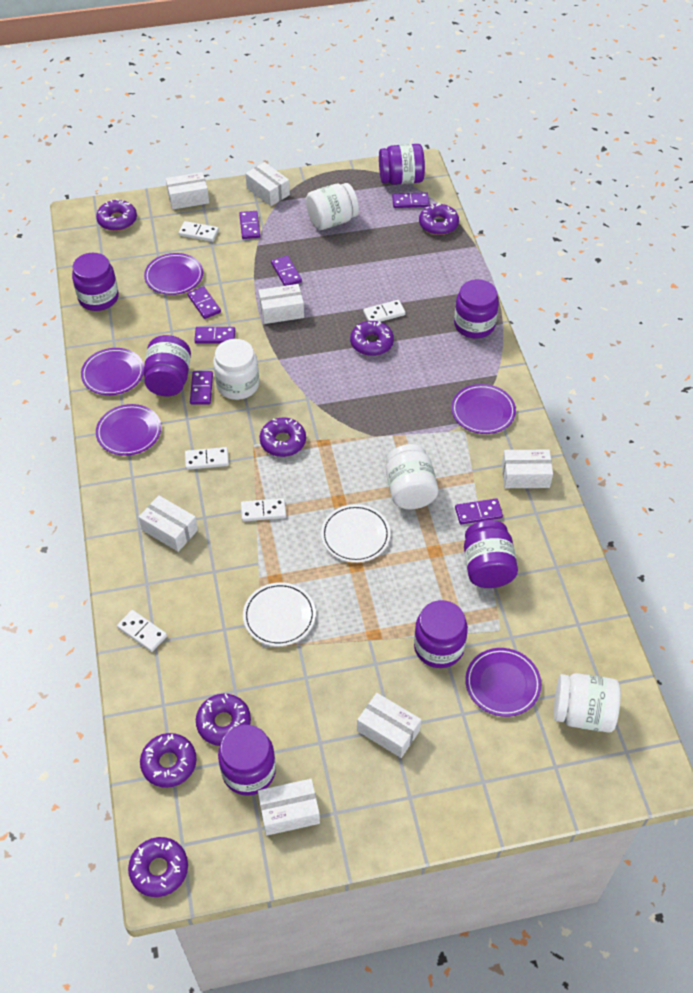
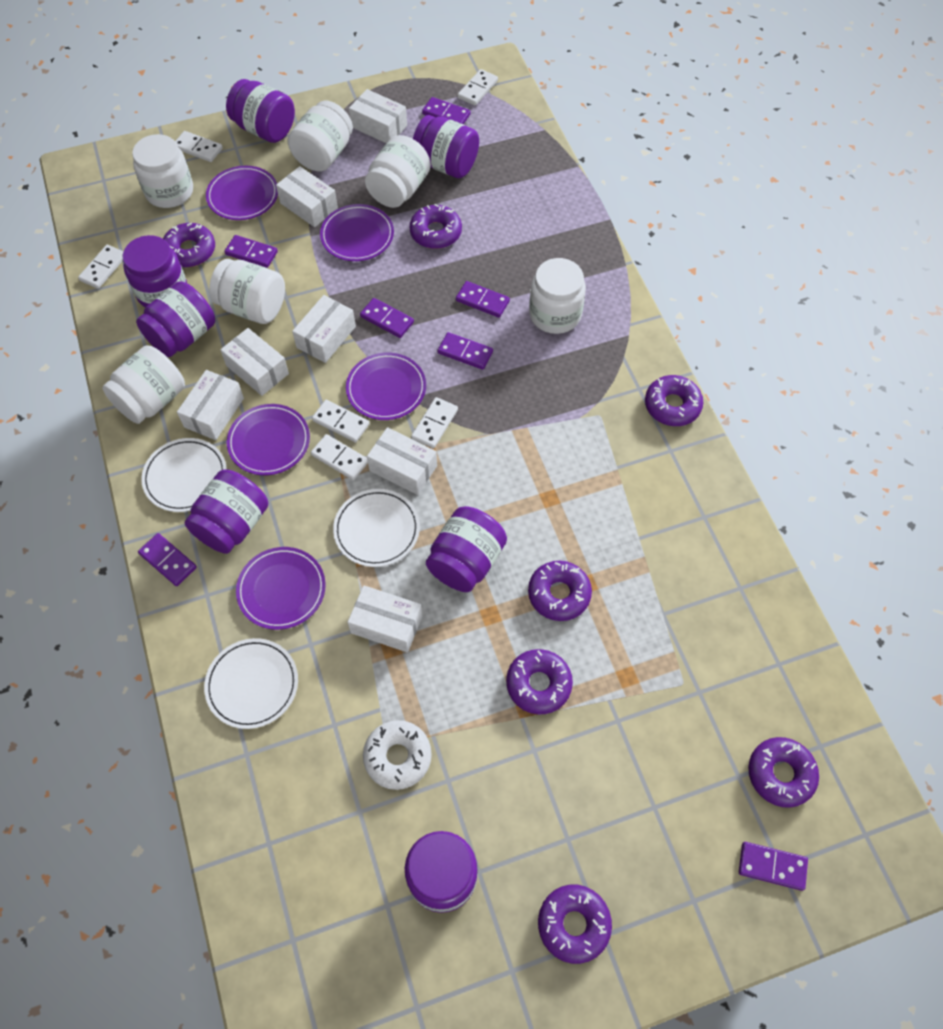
white domino: [117,610,167,652] [179,221,219,242] [185,447,229,470] [241,498,286,522] [363,300,406,322] = 5 -> [78,245,124,289] [175,131,223,162] [311,434,368,480] [312,400,370,442] [411,397,458,449] [458,69,498,106] = 6
white donut: none = 0 -> [363,720,432,790] = 1
white jar: [213,339,259,400] [306,183,359,230] [386,444,438,509] [554,673,621,733] = 4 -> [102,345,185,424] [132,134,193,208] [209,259,285,324] [287,100,353,172] [365,135,431,208] [529,258,586,334] = 6
white plate: [243,582,316,646] [321,504,391,563] = 2 -> [141,438,227,512] [204,638,298,729] [333,489,420,567] = 3

